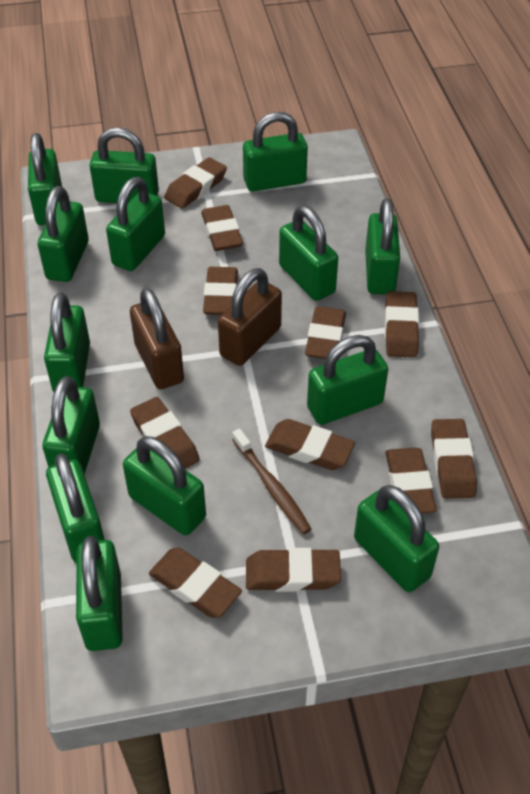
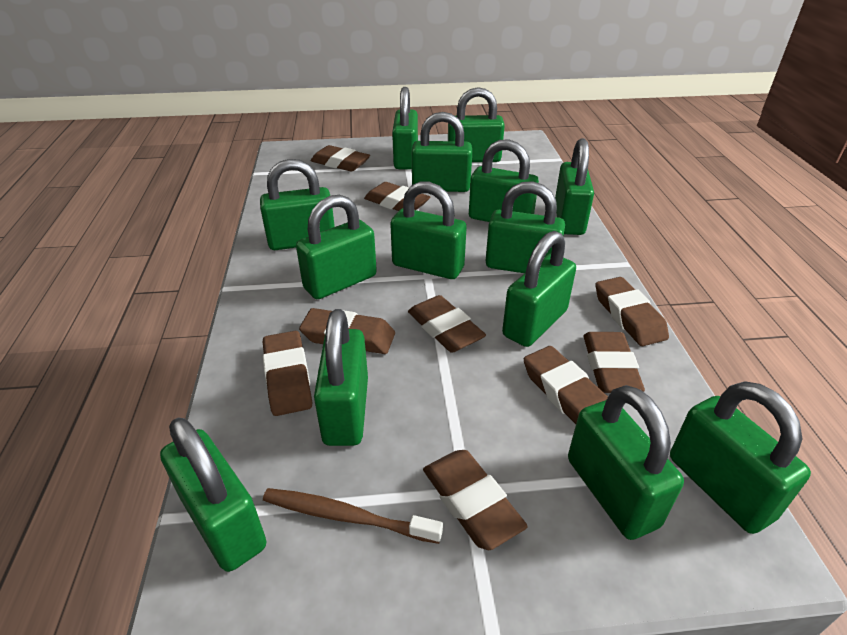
brown eraser: [130,397,200,469] [149,548,242,618] [164,157,227,209] [201,205,243,251] [203,267,238,315] [246,548,341,592] [265,419,355,470] [305,306,346,359] [385,291,419,358] [385,448,437,513] [431,419,477,499] = 11 -> [263,331,312,416] [299,308,395,354] [311,145,370,172] [364,182,430,211] [408,295,486,353] [423,450,527,550] [524,346,608,424] [583,332,645,393] [595,277,669,346] = 9
brown padlock: [130,288,184,389] [218,268,282,366] = 2 -> none = 0

